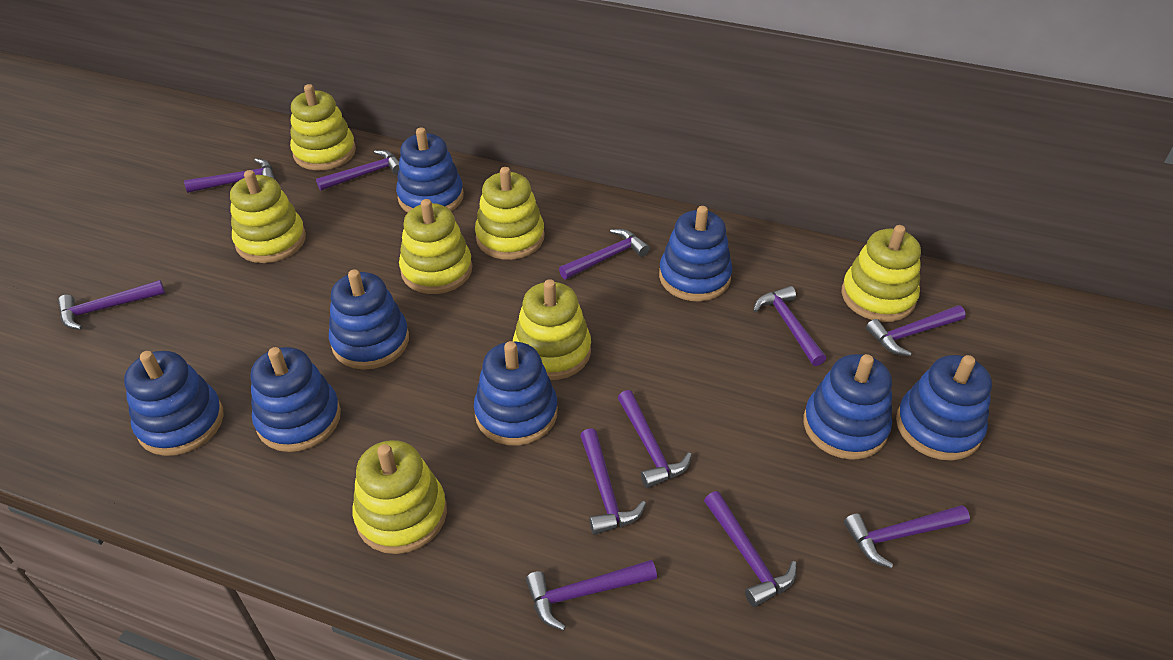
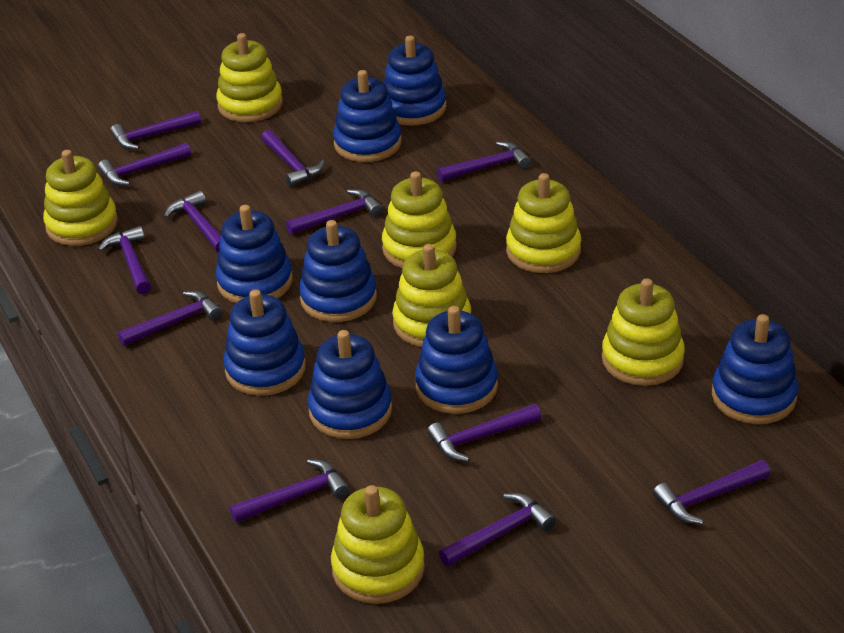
purple hammer: [58,280,165,330] [184,158,275,193] [316,150,399,191] [526,560,657,631] [559,229,650,280] [580,428,646,535] [618,390,692,488] [704,491,797,607] [753,286,826,366] [844,505,970,568] [866,305,966,356] = 11 -> [98,143,191,186] [98,226,151,294] [110,111,201,150] [117,291,223,346] [164,191,222,252] [230,459,350,523] [261,130,325,187] [286,189,383,235] [427,404,541,462] [437,142,531,182] [439,493,556,567] [653,460,770,524] = 12

